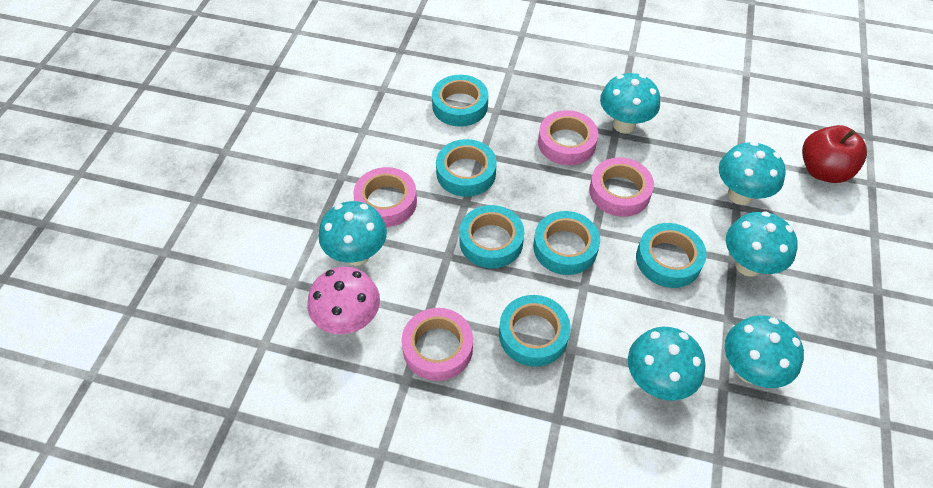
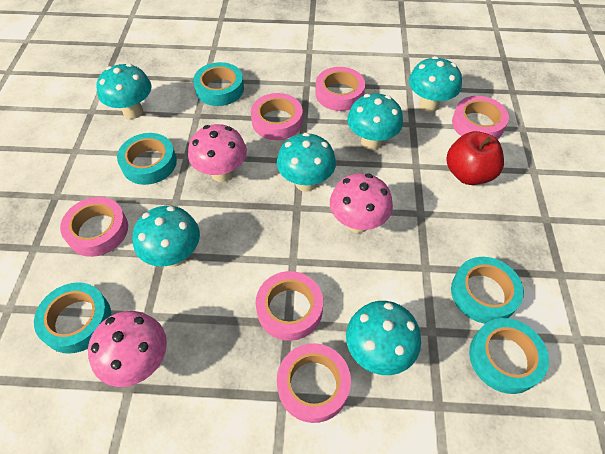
pink mushroom: [307,267,380,334] = 1 -> [88,311,167,387] [188,124,247,182] [330,173,393,233] = 3
pink tape: [353,167,417,227] [402,308,473,381] [538,110,598,165] [589,158,654,217] = 4 -> [60,197,128,257] [251,93,303,140] [256,271,323,341] [277,343,351,423] [315,67,365,111] [452,96,509,139] = 6
turquoise tape: [432,75,488,127] [436,139,497,197] [459,205,524,268] [499,295,571,367] [533,211,600,275] [636,223,707,288] = 6 -> [34,282,111,354] [117,133,177,185] [193,62,244,106] [451,257,524,324] [469,318,549,394] = 5

